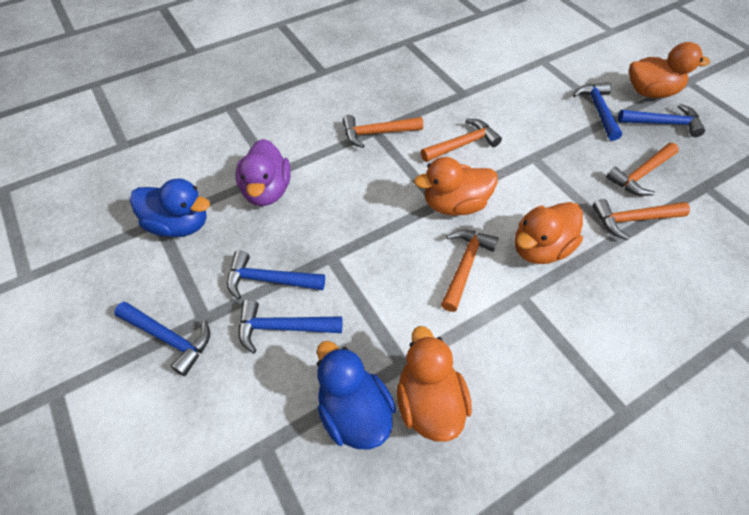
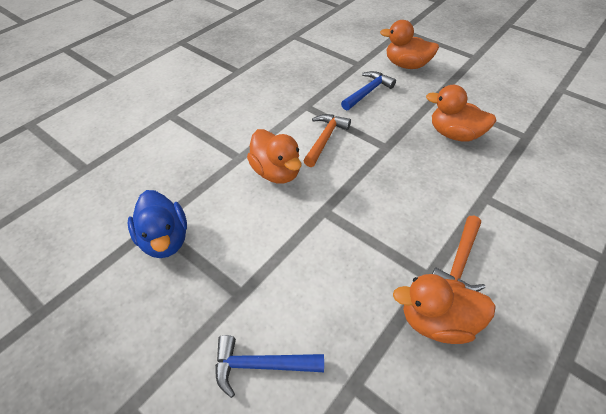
blue duck: [130,178,210,237] [317,341,396,449] = 2 -> [128,190,187,258] = 1
blue hammer: [114,302,210,376] [227,250,325,300] [239,299,342,354] [573,82,622,141] [618,104,705,137] = 5 -> [215,335,324,398] [341,71,396,111] = 2
orange hammer: [343,115,423,148] [421,119,502,162] [441,229,499,312] [593,199,690,240] [606,143,679,196] = 5 -> [303,114,351,167] [432,216,485,292] = 2
purple duck: [236,139,291,206] = 1 -> none = 0

